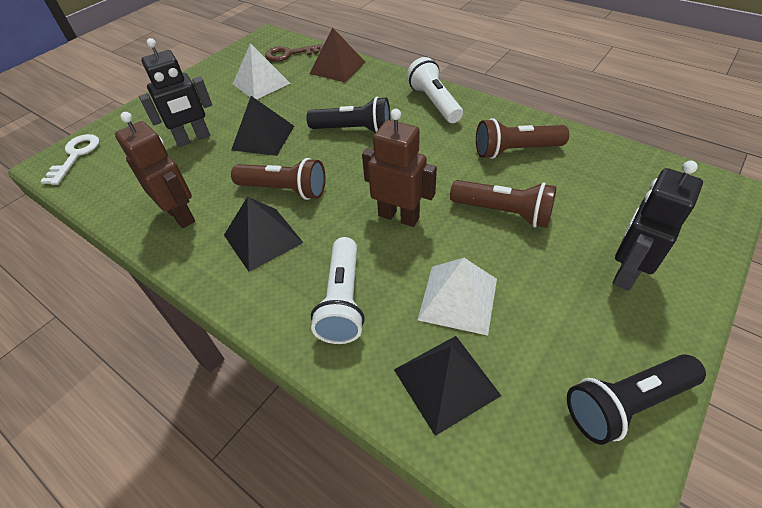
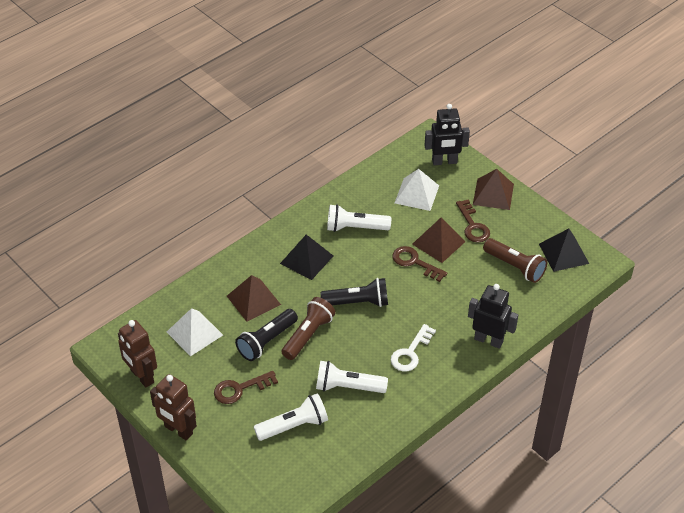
black pyramid: [224,197,303,272] [231,96,294,156] [394,336,501,436] = 3 -> [280,234,333,280] [539,228,589,272] = 2
brown flashlight: [231,158,325,200] [450,180,557,228] [476,118,569,159] = 3 -> [281,297,336,360] [483,238,547,283] = 2
brown key: [265,44,324,62] = 1 -> [214,371,278,404] [392,246,448,282] [456,200,490,243] = 3
brown pyramid: [309,27,366,82] = 1 -> [227,275,281,322] [412,218,466,263] [473,169,514,210] = 3
white flashlight: [311,237,365,344] [407,57,463,123] = 2 -> [254,393,328,441] [316,361,388,393] [327,204,391,232] = 3

